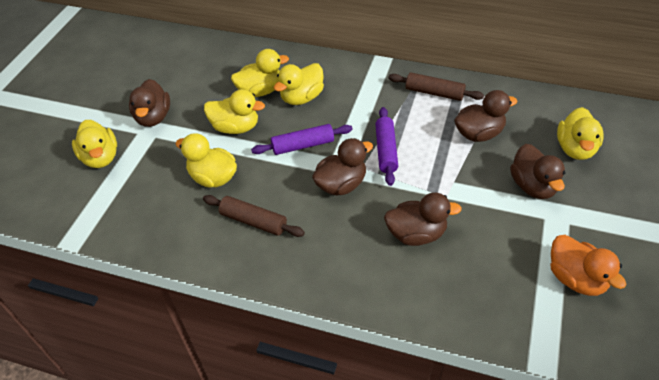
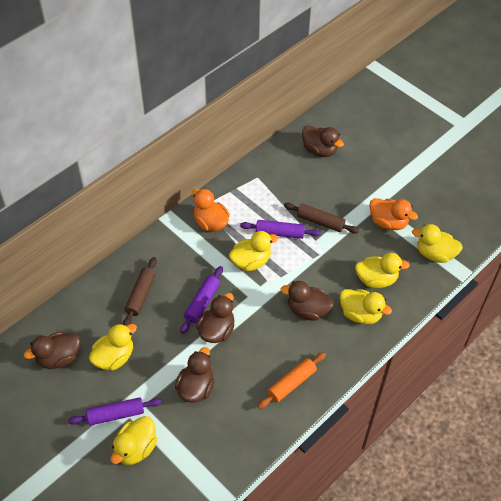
orange duck: [550,235,627,296] = 1 -> [192,188,230,232] [369,198,418,230] = 2
orange rolling pin: none = 0 -> [257,352,326,409] = 1
purple rolling pin: [251,124,353,155] [375,107,398,186] = 2 -> [68,397,162,425] [181,266,223,334] [240,220,321,239] = 3

